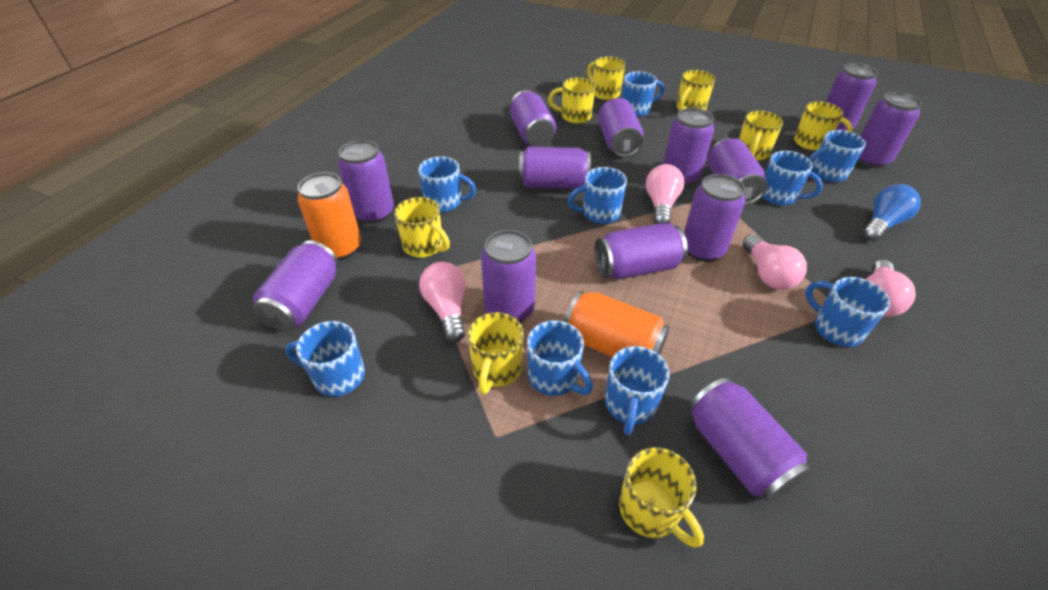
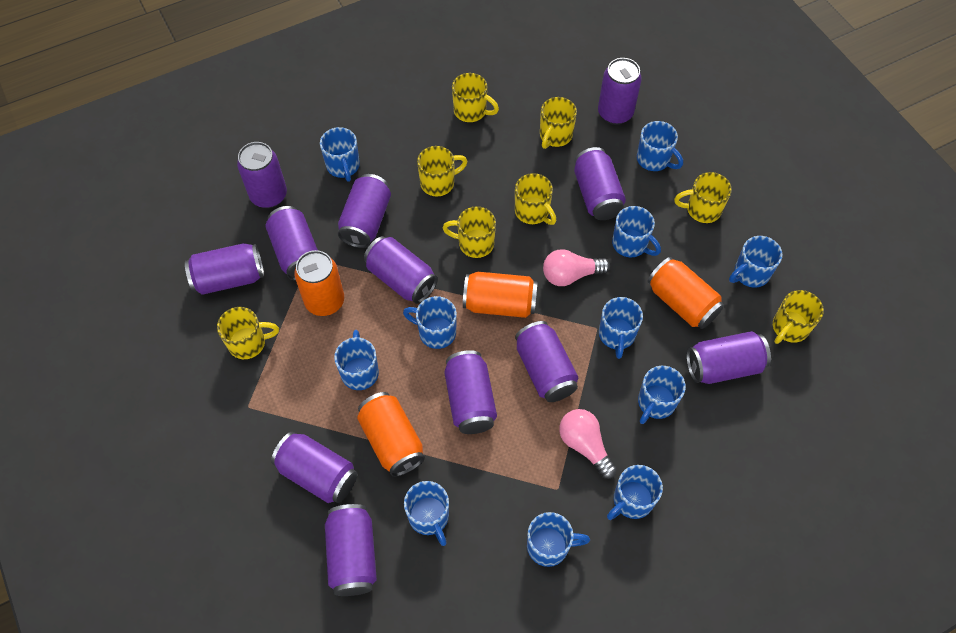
blue light bulb: [862,184,921,241] = 1 -> none = 0
blue mug: [285,321,365,397] [418,157,476,212] [527,320,593,396] [568,167,627,224] [605,346,669,435] [622,71,664,117] [762,151,823,206] [805,277,890,347] [809,130,866,182] = 9 -> [320,127,360,182] [334,330,379,390] [403,296,457,349] [404,481,449,546] [527,512,590,567] [599,297,643,359] [607,465,663,520] [612,206,661,257] [637,121,683,171] [638,366,686,424] [729,236,782,288] = 11
orange can: [298,172,361,261] [564,291,670,357] = 2 -> [295,250,344,316] [357,392,425,477] [463,272,538,318] [648,257,724,329] = 4
pink light bulb: [419,262,466,343] [646,164,684,224] [743,234,807,290] [865,260,916,317] = 4 -> [543,249,610,286] [559,409,617,479] = 2
purple can: [252,241,338,331] [338,140,394,224] [481,230,536,323] [510,90,556,147] [519,147,591,189] [595,222,687,279] [598,98,643,157] [663,108,714,187] [684,174,745,262] [689,378,811,502] [708,138,768,205] [826,63,878,131] [857,92,922,168] = 13 -> [185,243,264,295] [237,142,287,208] [266,206,318,281] [271,432,357,503] [325,504,377,596] [338,174,391,248] [364,236,438,304] [444,350,497,434] [515,321,578,402] [574,147,626,220] [598,58,642,125] [686,331,771,384] = 12

